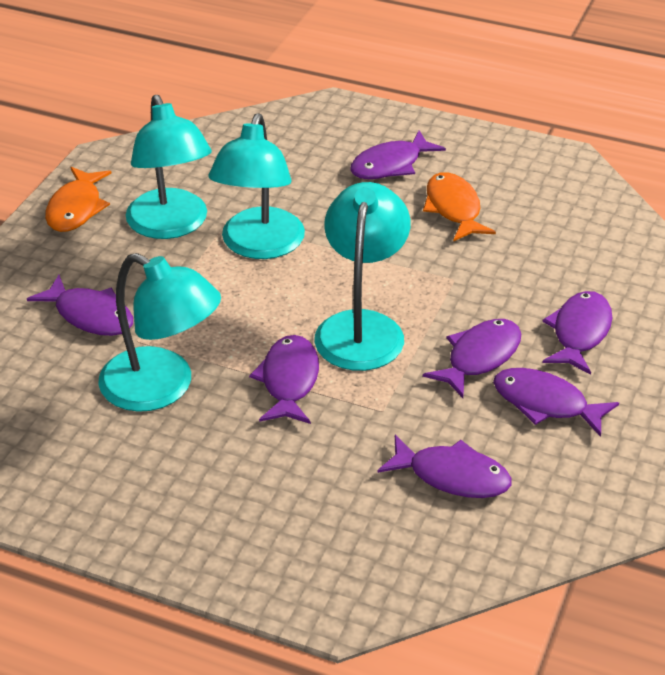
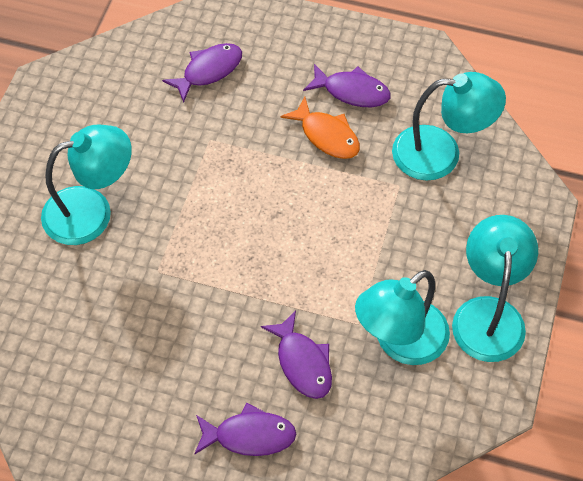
orange fish: [45,167,111,232] [423,172,496,242] = 2 -> [280,97,360,159] = 1
purple fish: [27,275,133,336] [249,335,319,424] [350,130,446,179] [377,435,512,498] [423,319,521,398] [493,368,619,437] [542,291,612,375] = 7 -> [162,43,242,103] [194,403,296,456] [261,311,332,399] [303,64,391,107] = 4

